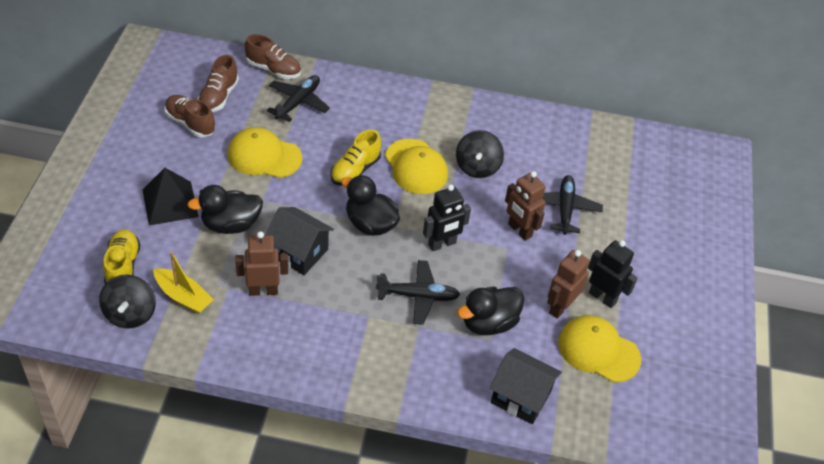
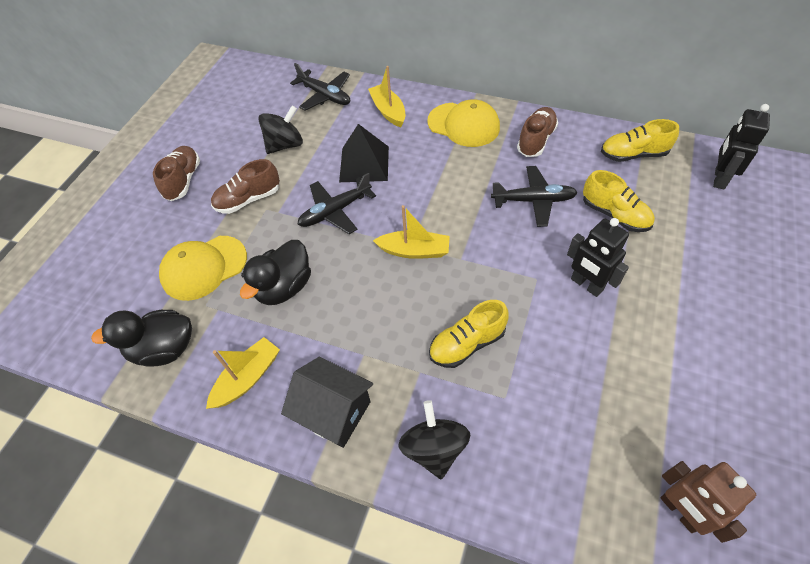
black duck: [187,185,263,234] [341,175,400,236] [457,286,525,335] = 3 -> [91,310,192,367] [240,240,311,305] = 2
black house: [265,207,334,275] [490,348,562,424] = 2 -> [281,357,373,448] = 1
brown robot: [235,231,288,296] [505,171,546,241] [547,250,590,319] = 3 -> [660,461,756,543] = 1
yellow boat: [153,252,214,314] = 1 -> [206,337,280,409] [368,66,405,127] [373,205,450,259] = 3
yellow cap: [228,127,302,178] [385,139,448,194] [558,315,641,382] = 3 -> [159,236,247,301] [427,99,500,147] = 2
yellow shoe: [103,229,140,284] [330,130,381,186] = 2 -> [429,300,509,368] [583,170,655,232] [601,119,679,162] = 3

